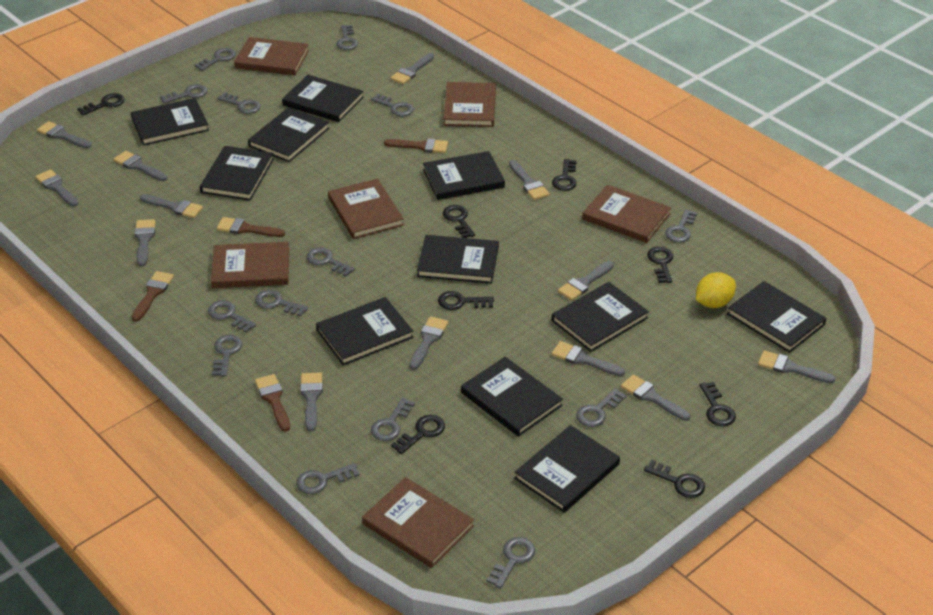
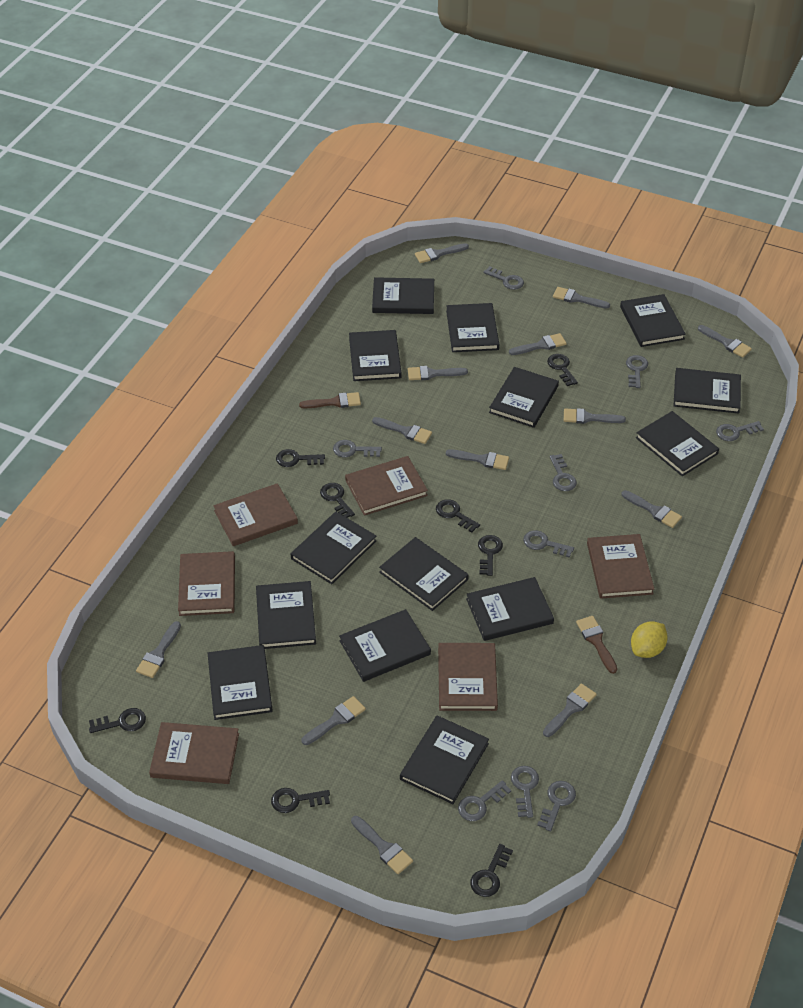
black book: [131,98,209,146] [200,146,274,201] [248,107,329,162] [282,75,364,122] [316,297,413,366] [417,235,499,284] [423,151,505,200] [461,357,563,437] [514,425,620,513] [552,282,649,352] [727,281,827,353] = 11 -> [208,645,273,720] [256,581,316,649] [291,512,377,584] [339,609,431,682] [349,330,401,381] [372,277,434,314] [379,537,469,611] [400,715,489,804] [446,303,499,352] [466,577,554,641] [489,367,559,428] [620,294,686,347] [636,411,719,476] [673,368,741,414] = 14
brown brush: [131,271,174,322] [217,217,285,237] [255,374,290,432] [384,138,448,153] = 4 -> [299,392,361,408] [576,616,617,674] = 2
grey key: [160,84,207,104] [194,48,236,71] [208,300,256,333] [212,334,242,376] [218,92,261,114] [255,290,308,317] [296,463,360,494] [306,247,355,276] [336,25,358,50] [371,94,414,116] [371,397,415,441] [486,537,535,589] [576,388,626,427] [665,209,698,243] = 14 -> [333,440,382,457] [458,780,511,821] [483,266,524,290] [511,766,539,818] [523,530,574,558] [537,781,576,831] [550,454,577,491] [626,355,648,388] [716,421,764,441] = 9

